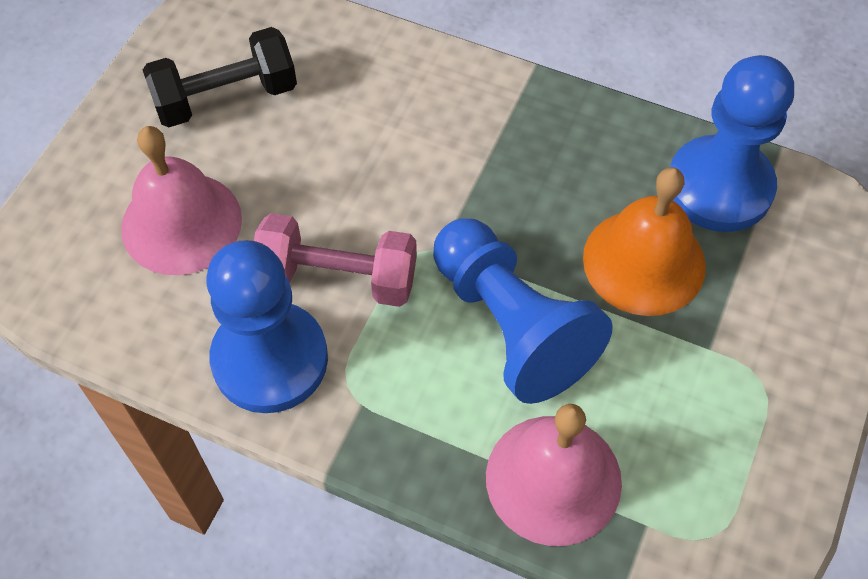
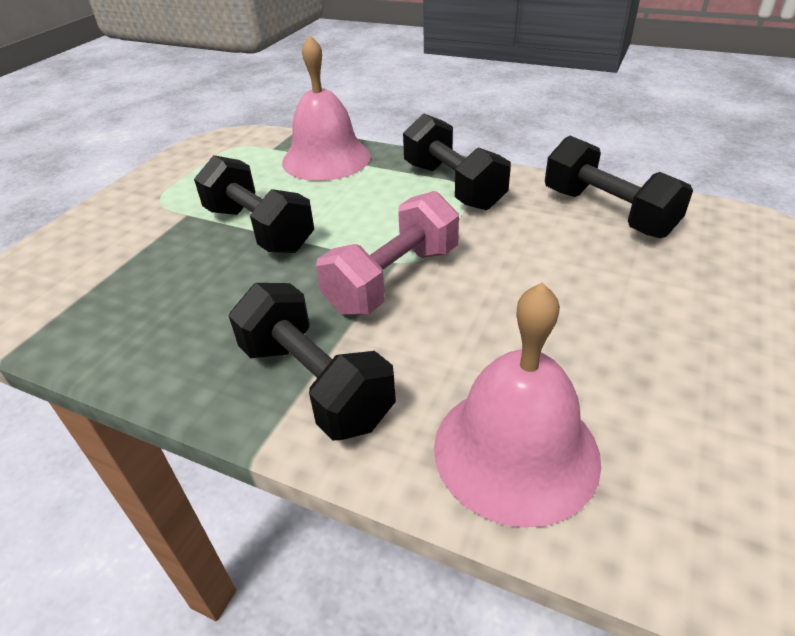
black dumbbell: [143,27,297,127] = 1 -> [194,155,314,253] [229,283,396,441] [403,113,511,210] [545,136,693,238] = 4
blue pawn: [206,240,328,413] [433,219,613,404] [670,55,794,232] = 3 -> none = 0
orange bell: [583,167,706,316] = 1 -> none = 0

